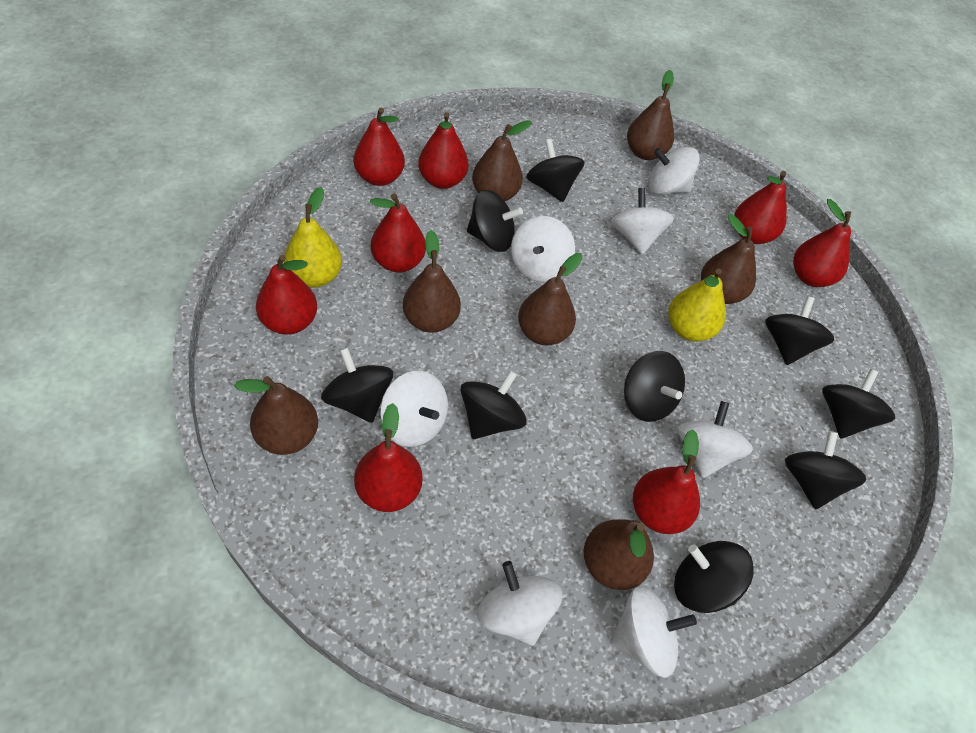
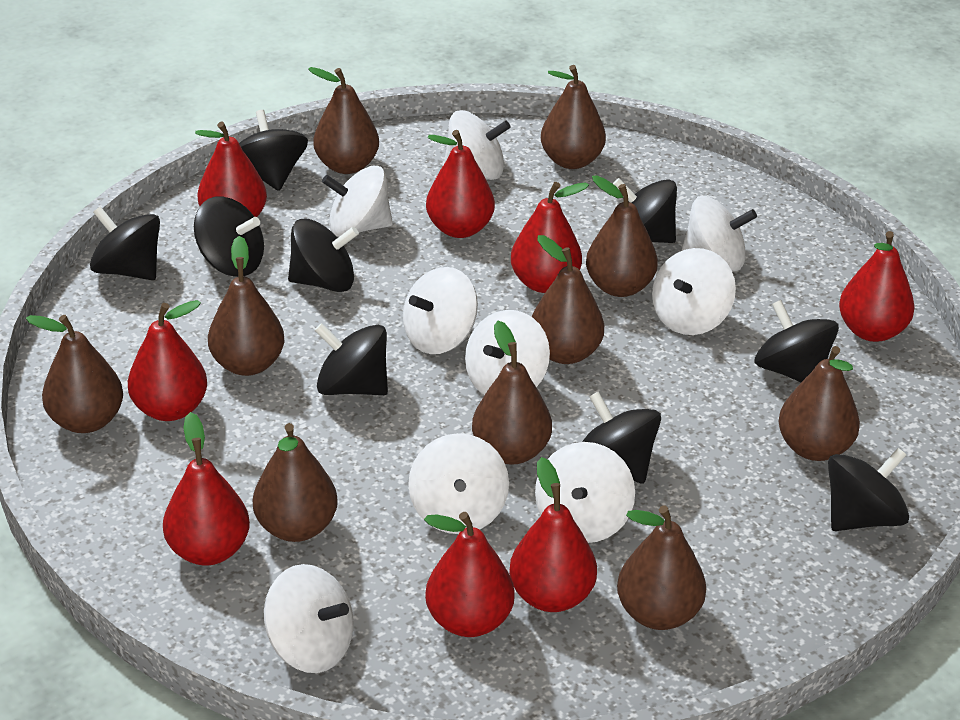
brown pear: [234,376,318,455] [403,230,461,332] [472,120,532,201] [518,253,583,346] [584,519,654,590] [627,70,674,160] [701,214,756,304] = 7 -> [26,315,123,433] [208,236,284,376] [253,423,338,542] [308,67,379,174] [472,321,552,465] [532,235,604,364] [541,65,606,169] [586,175,658,297] [617,506,706,630] [778,346,860,461] = 10
white spinning top: [380,371,448,447] [477,561,563,646] [511,216,575,282] [610,586,697,678] [611,188,674,255] [648,147,700,194] [677,401,753,478] = 7 -> [264,564,354,673] [322,166,393,237] [403,267,478,354] [408,433,509,534] [444,110,511,180] [465,310,550,395] [535,442,635,543] [652,248,736,335] [681,196,757,271] = 9
yellow pear: [284,187,342,288] [668,268,725,342] = 2 -> none = 0

